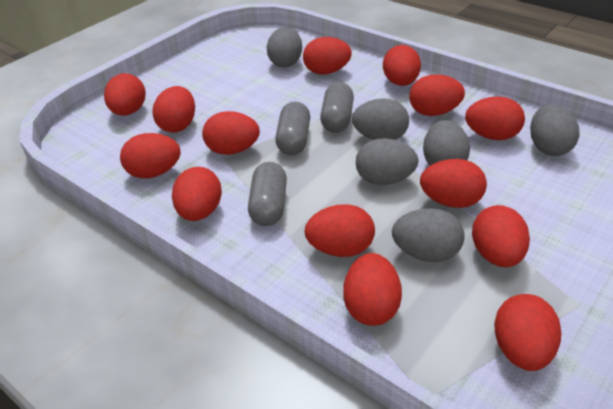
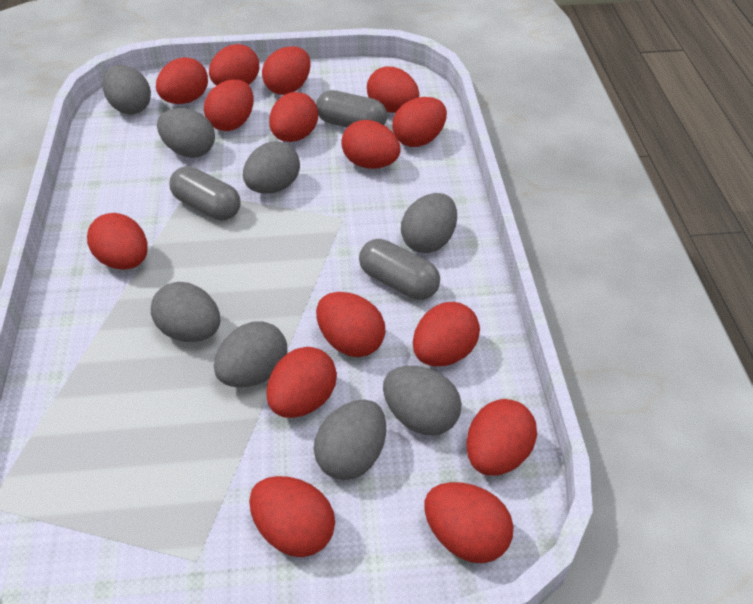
grey egg: [267,27,302,67] [352,98,409,140] [356,138,419,185] [392,208,465,262] [423,120,470,165] [530,104,579,156] = 6 -> [102,65,151,114] [151,282,220,342] [157,108,215,158] [214,321,287,387] [243,141,300,194] [314,400,386,480] [383,366,462,436] [401,193,457,253] = 8
red egg: [104,73,146,116] [120,133,181,178] [152,86,195,133] [172,167,222,221] [202,111,260,155] [303,37,352,75] [305,204,375,257] [343,253,402,326] [383,45,421,86] [409,74,465,116] [420,159,487,208] [465,96,525,140] [472,205,530,267] [494,294,561,371] = 14 -> [87,213,148,270] [156,57,208,104] [204,79,253,131] [209,44,259,86] [249,476,335,557] [262,46,311,95] [266,347,337,418] [269,92,318,142] [316,292,385,357] [341,120,400,169] [367,67,419,113] [392,97,447,147] [413,302,480,366] [424,482,514,563] [466,399,537,476] = 15

